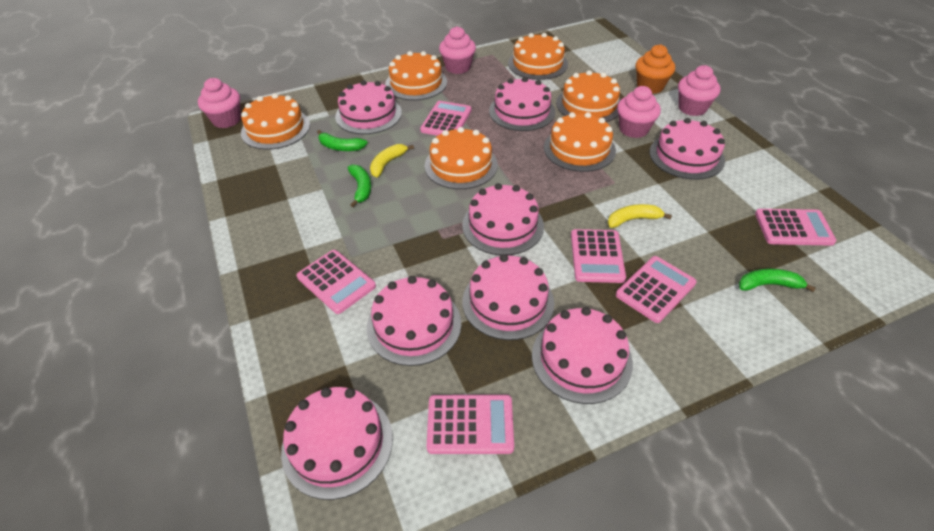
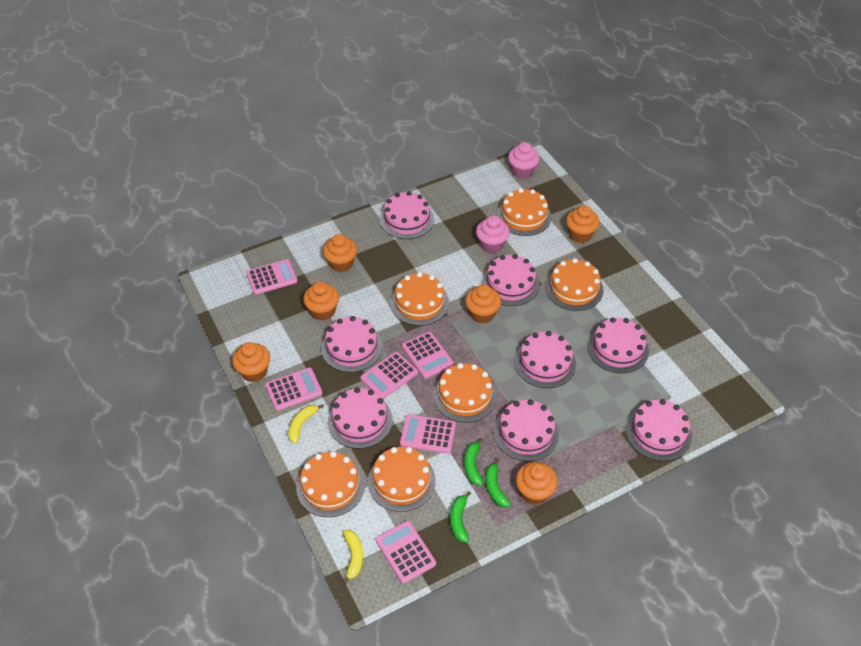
orange cupcake: [635,44,675,94] = 1 -> [232,342,270,382] [303,282,339,321] [323,234,357,272] [465,284,501,323] [516,462,557,505] [566,205,600,243] = 6
pink cupcake: [198,78,241,128] [439,26,476,74] [617,86,661,138] [678,65,721,116] = 4 -> [476,215,510,253] [508,142,540,179] = 2

